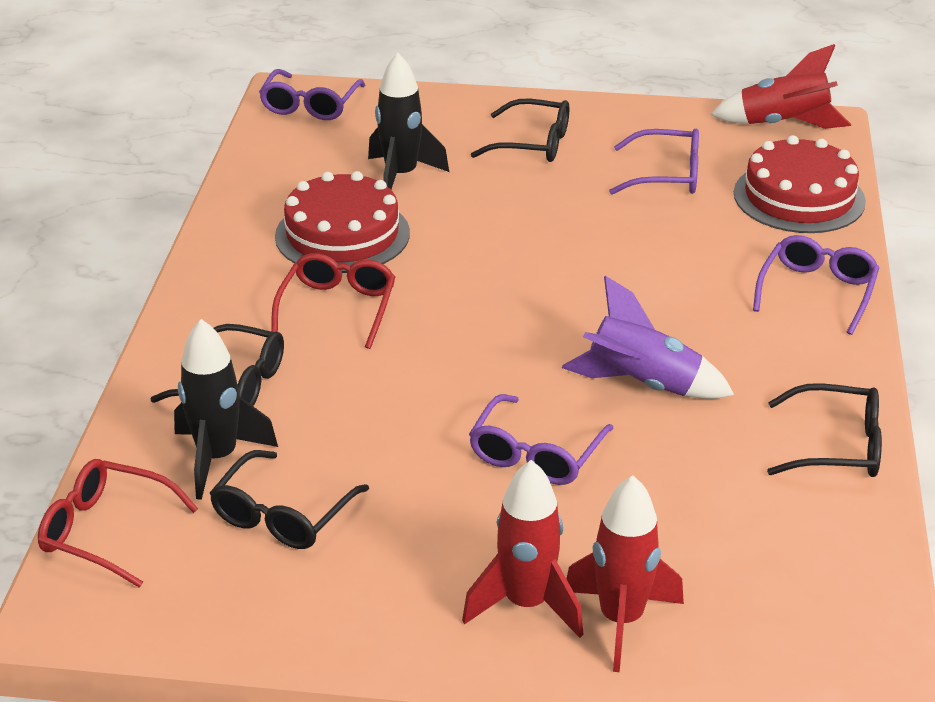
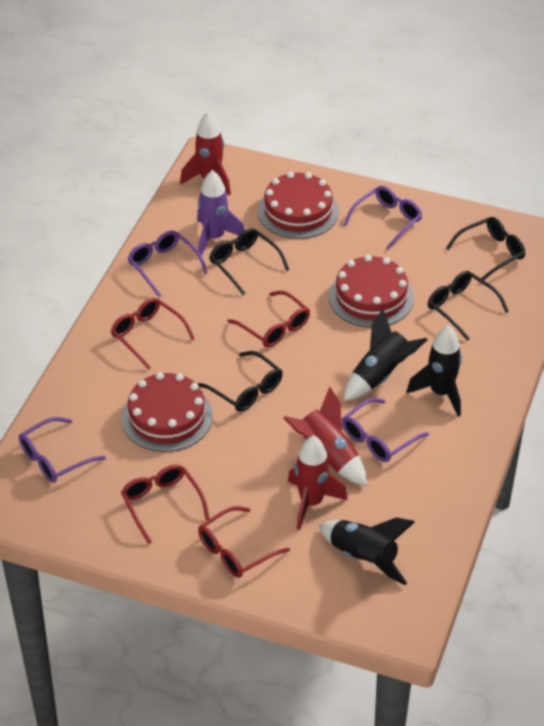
black rocket: [174,319,278,500] [368,53,449,189] = 2 -> [319,517,415,585] [344,309,427,401] [407,325,462,416] = 3
red cake: [275,171,410,273] [734,135,866,233] = 2 -> [122,372,213,452] [258,172,339,239] [329,255,414,328] = 3
red glasses: [38,459,198,588] [271,253,395,349] = 2 -> [111,298,195,370] [121,465,210,544] [198,506,290,578] [227,291,310,348] = 4

